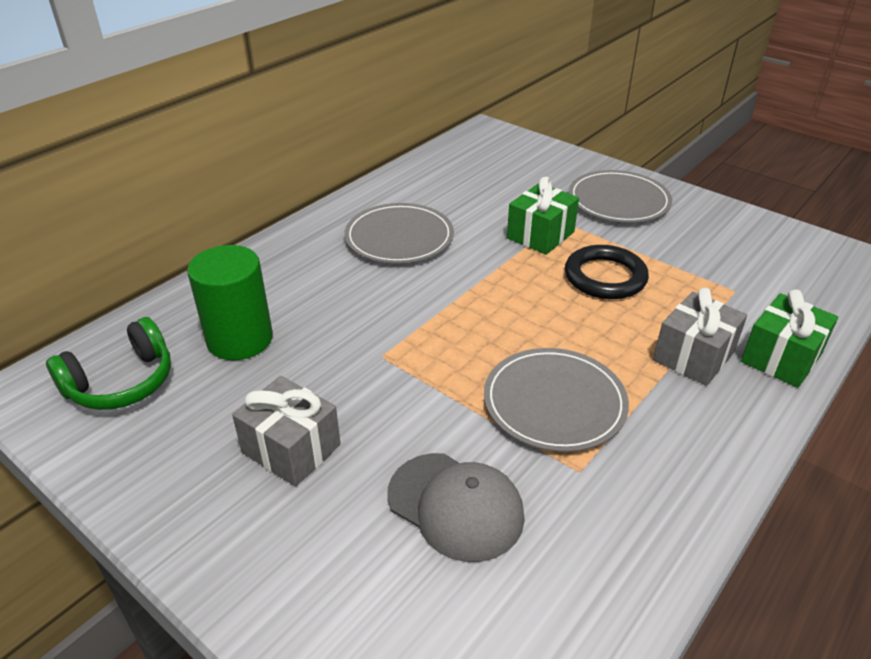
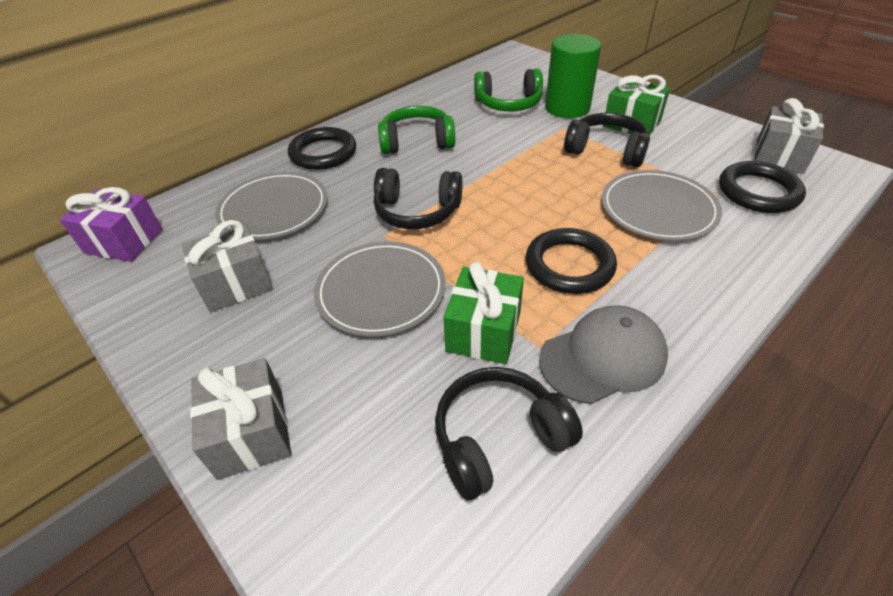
black headphones: none = 0 -> [374,168,463,229] [435,367,583,500] [564,113,650,168] = 3
black ring: [565,245,649,299] = 1 -> [288,127,356,170] [526,228,617,294] [719,161,806,213] = 3
green headphones: [46,317,171,410] = 1 -> [378,106,455,154] [474,68,543,111] = 2
grey gift: [232,376,341,487] [653,288,747,386] = 2 -> [182,220,273,312] [190,358,291,480] [755,98,824,174] = 3
purple gift: none = 0 -> [60,187,163,262] = 1

